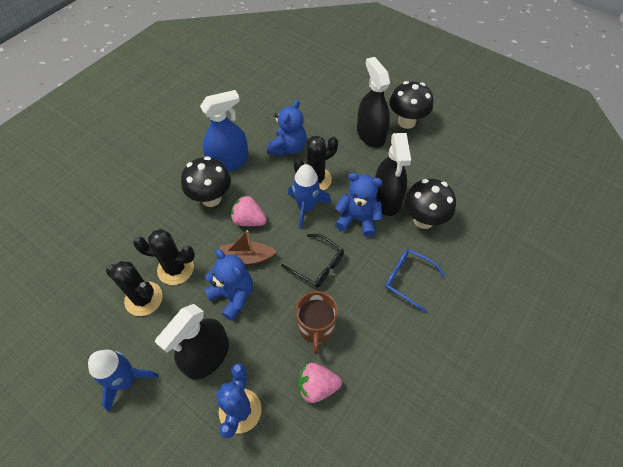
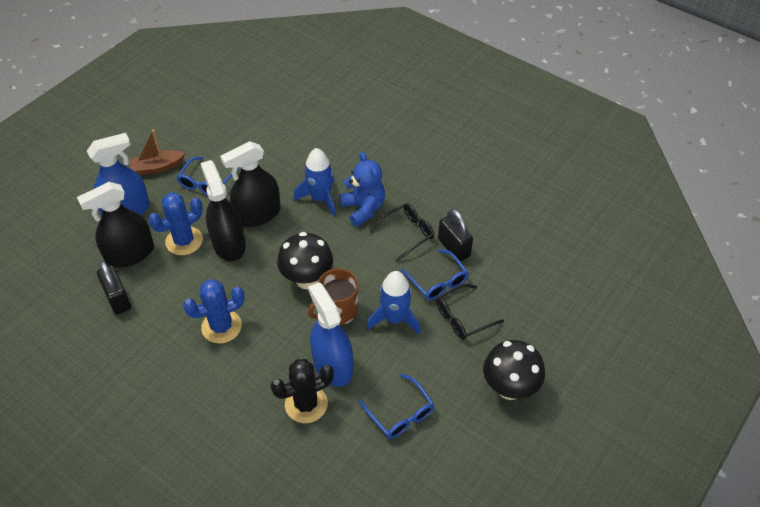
black cactus: [106,261,163,316] [133,229,195,285] [294,136,338,191] = 3 -> [270,359,334,423] = 1
black glasses: [281,234,344,287] = 1 -> [369,203,434,262] [436,284,504,340] = 2
black mushroom: [181,156,231,207] [389,81,433,129] [405,179,456,229] = 3 -> [277,232,333,289] [483,340,545,400] = 2
black padlock: none = 0 -> [97,260,131,315] [438,209,473,261] = 2
blue cactus: [216,363,262,438] = 1 -> [148,192,203,255] [183,279,245,344] = 2
blue glasses: [385,249,445,313] = 1 -> [177,156,239,196] [359,374,435,439] [401,249,469,300] = 3
blue spray bottle: [200,90,249,172] = 1 -> [87,133,150,216] [308,282,353,387] = 2
blue teddy bear: [204,249,253,321] [267,100,307,156] [335,173,383,237] = 3 -> [339,152,385,227] = 1
pink strawberry: [231,195,267,226] [298,363,342,403] = 2 -> none = 0

